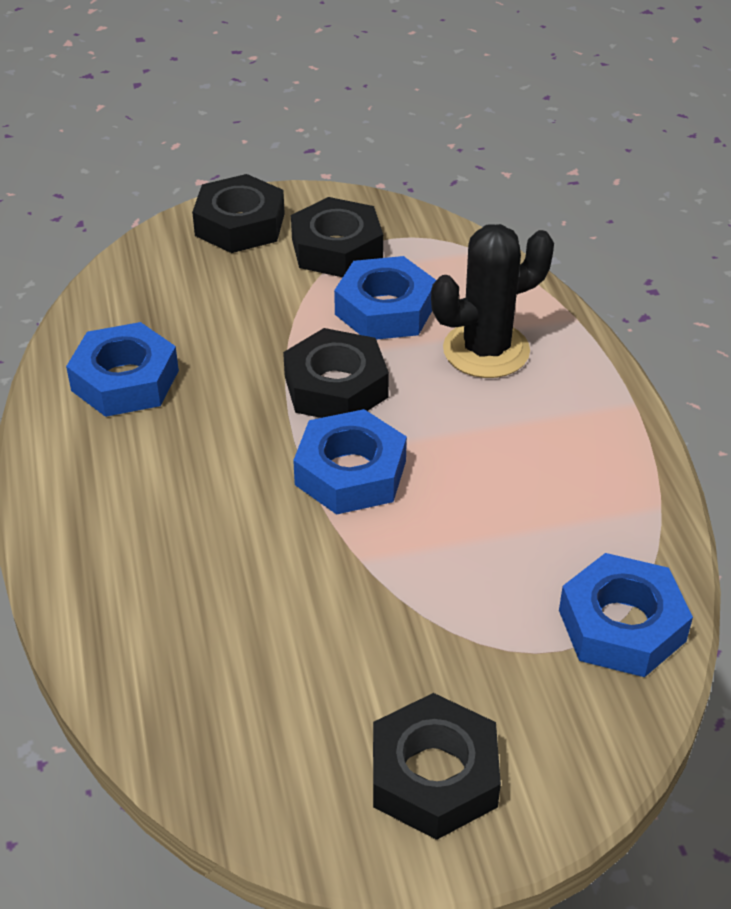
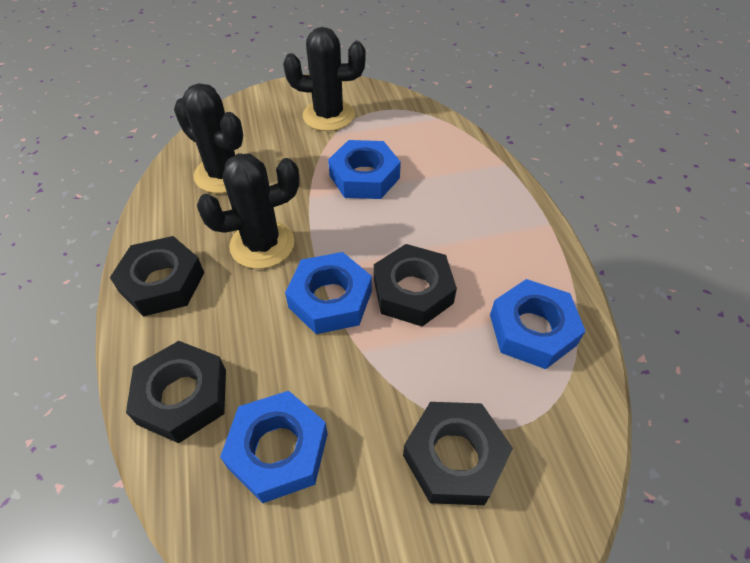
black cactus: [431,224,554,378] = 1 -> [174,83,243,193] [197,154,300,269] [283,27,366,131] = 3

